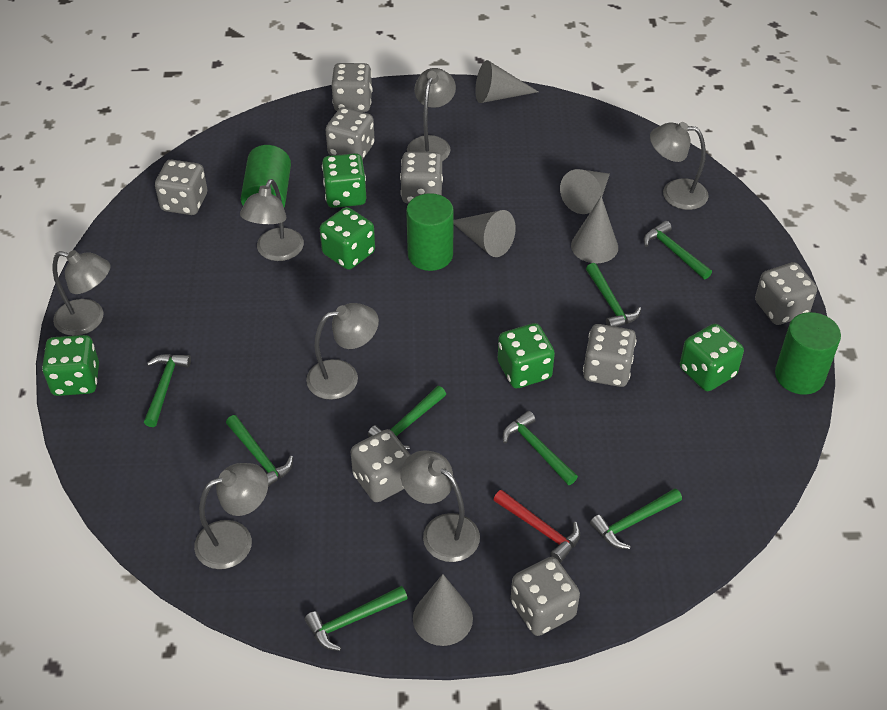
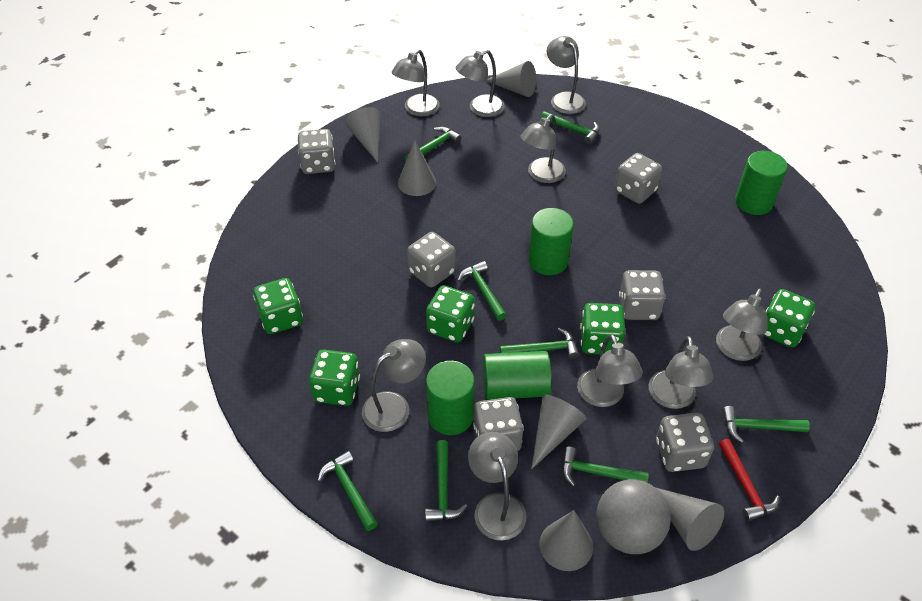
green cylinder: [241,145,291,207] [406,193,454,271] [775,312,841,395] = 3 -> [426,361,475,435] [483,351,552,400] [529,208,574,275] [735,151,788,215] = 4
grey ball: none = 0 -> [596,479,671,554] = 1
grey cone: [413,574,473,646] [453,210,516,257] [475,60,539,103] [560,169,610,214] [571,196,618,263] = 5 -> [345,107,380,163] [398,140,436,196] [487,61,536,97] [531,394,587,469] [540,510,593,571] [655,487,724,551] = 6
grey dice: [155,160,207,215] [326,107,375,160] [332,63,373,112] [351,429,411,502] [400,152,443,204] [511,557,580,636] [583,324,636,387] [755,262,817,325] = 8 -> [297,129,335,174] [407,232,456,287] [473,397,524,451] [615,153,662,204] [619,270,666,320] [656,413,714,472] = 6
grey lamp: [53,250,110,336] [194,463,268,569] [240,179,304,261] [306,303,379,400] [401,450,480,562] [407,68,456,161] [650,122,709,210] = 7 -> [362,339,426,432] [392,50,440,116] [456,50,505,117] [468,432,526,541] [520,114,566,183] [547,36,586,114] [577,334,643,407] [649,336,714,409] [716,289,768,361] = 9

